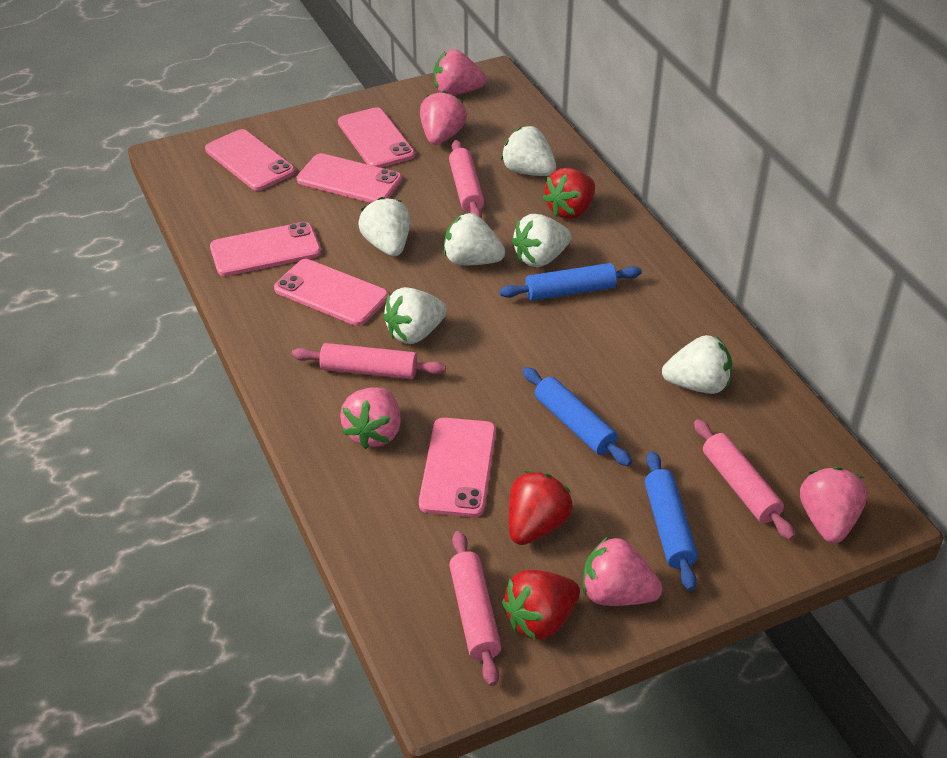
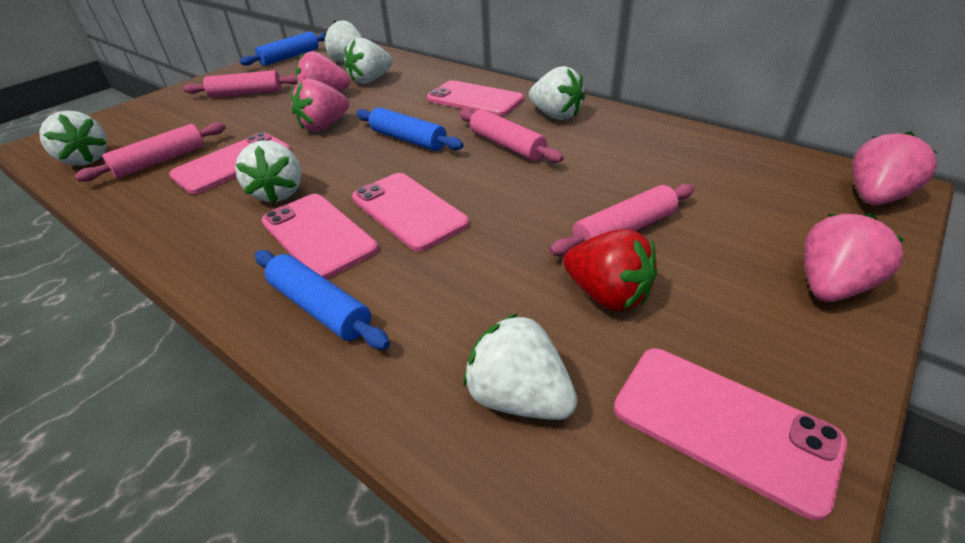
pink phone: [205,129,295,191] [210,222,321,276] [274,259,388,326] [297,153,402,203] [338,107,415,168] [419,418,496,517] = 6 -> [169,132,291,194] [261,194,378,279] [352,173,469,251] [427,80,524,116] [614,348,847,521] = 5
pink strawberry: [340,387,401,449] [420,91,467,145] [434,49,486,95] [583,536,663,606] [800,467,867,543] = 5 -> [291,79,349,132] [295,51,351,92] [804,213,904,302] [852,131,938,205] = 4
red strawberry: [502,570,580,640] [509,471,573,545] [542,168,595,219] = 3 -> [563,229,657,312] = 1

